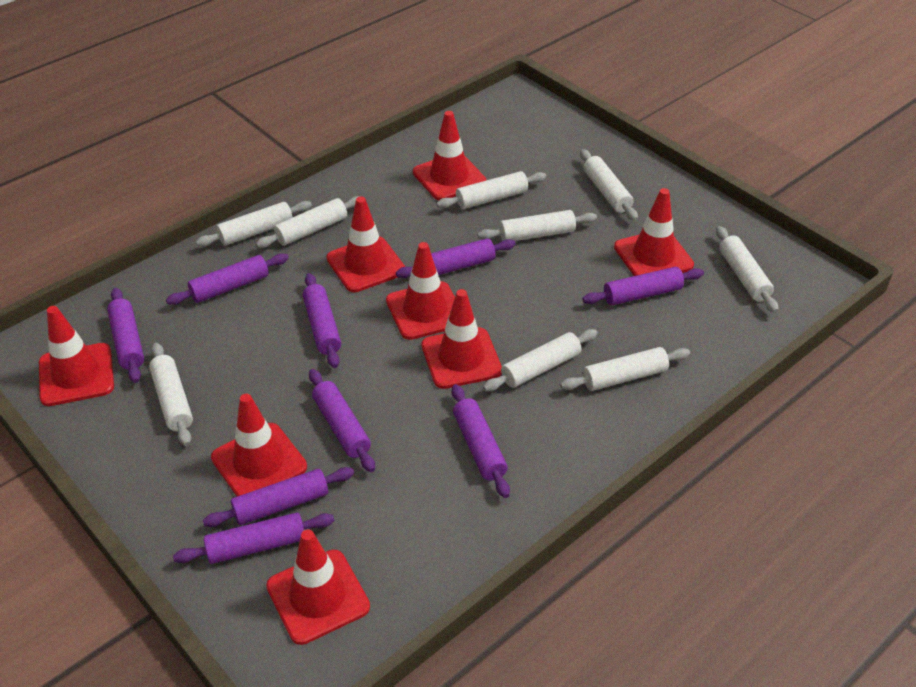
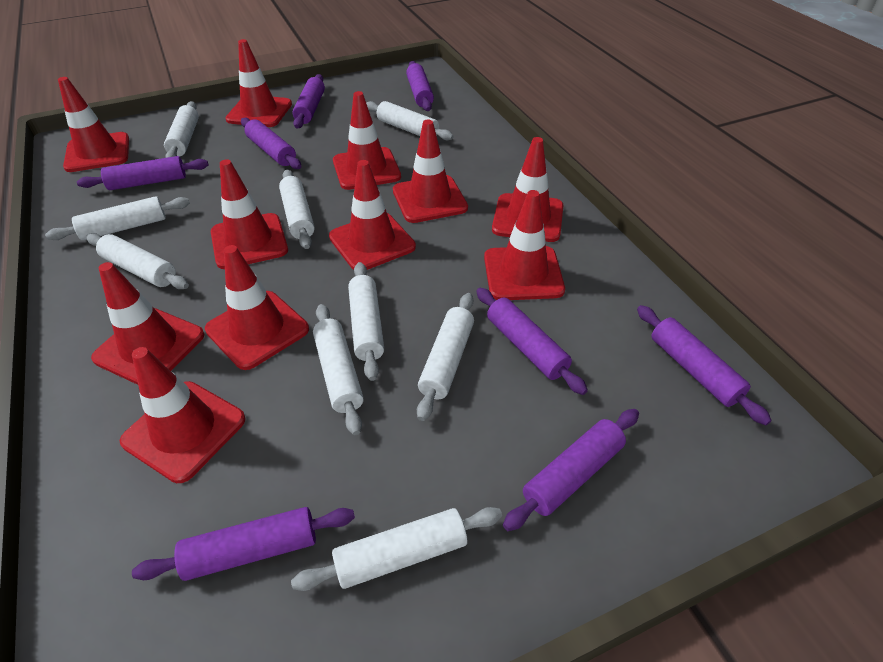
purple rolling pin: [107,288,144,383] [166,253,289,305] [173,512,334,564] [203,467,354,527] [303,273,341,368] [309,369,375,472] [396,238,516,278] [452,384,510,498] [582,267,704,305] = 9 -> [77,156,208,190] [132,507,355,581] [241,118,301,169] [292,74,325,129] [406,61,434,111] [476,288,588,395] [503,409,639,531] [637,305,771,425] = 8
red traffic cone: [39,306,114,406] [211,394,307,496] [266,530,370,645] [327,196,405,292] [386,242,455,340] [413,111,486,200] [421,289,502,389] [614,188,694,276] = 8 -> [58,77,129,172] [91,262,204,385] [120,347,246,483] [205,245,309,370] [211,159,288,269] [225,39,292,127] [329,160,416,270] [333,91,401,190] [393,120,468,223] [484,190,565,300] [492,137,563,242] = 11

